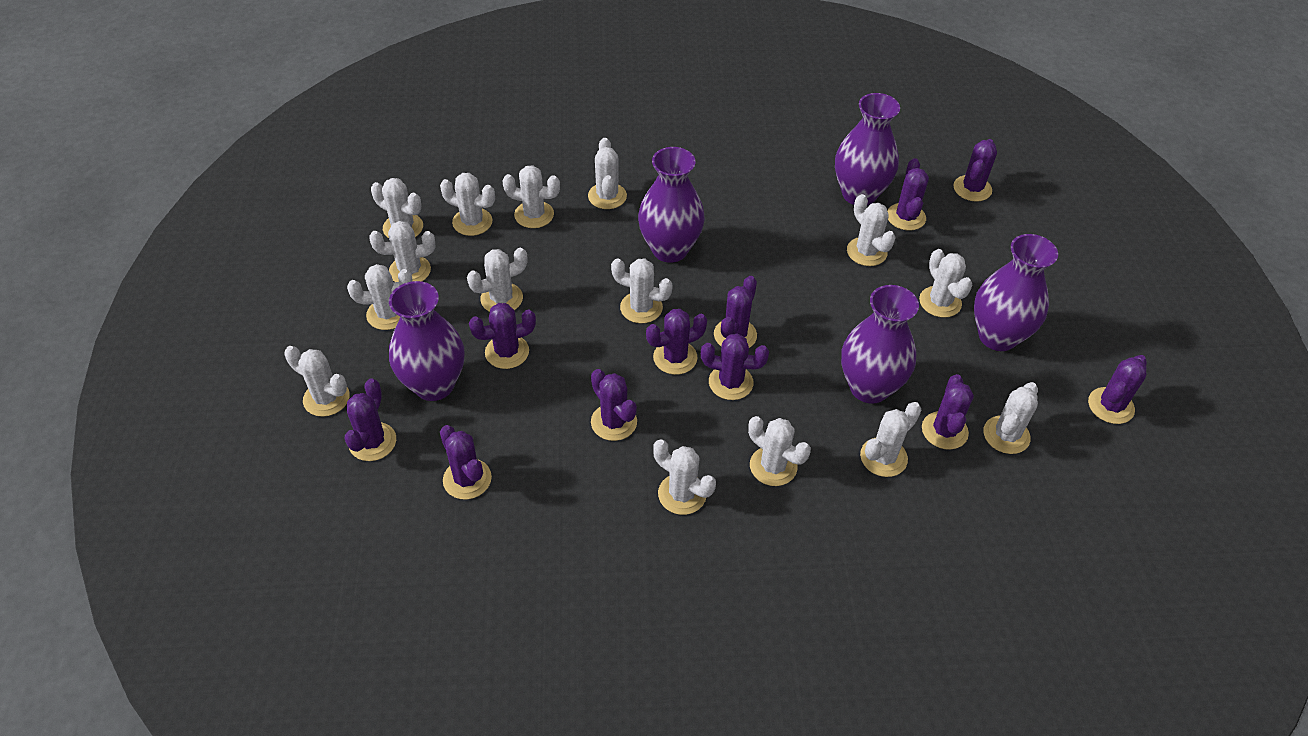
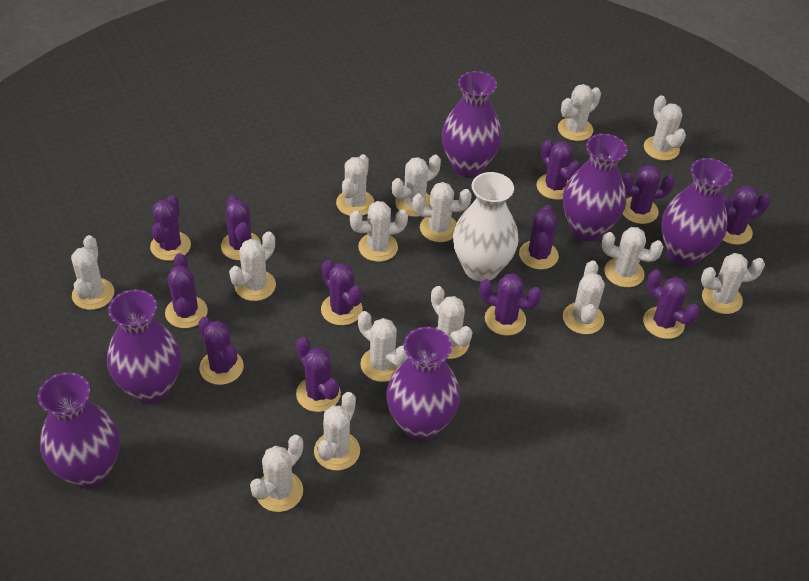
purple cactus: [344,378,396,461] [440,425,492,500] [469,303,536,369] [591,369,637,441] [646,309,707,375] [701,334,769,400] [714,276,757,348] [887,158,929,231] [922,374,974,450] [954,139,997,202] [1088,355,1147,424] = 11 -> [150,195,191,261] [165,253,208,328] [198,317,244,385] [221,195,261,261] [296,337,341,412] [321,260,363,326] [479,274,542,336] [519,205,559,270] [536,140,581,200] [622,165,675,224] [643,269,699,339] [722,185,770,245] = 12
purple vase: [389,281,464,401] [638,147,705,263] [835,93,900,206] [841,285,919,404] [974,234,1058,351] = 5 -> [38,372,120,488] [107,290,181,404] [386,327,460,440] [442,71,502,177] [563,134,627,241] [661,158,733,266] = 6
white vase: none = 0 -> [453,172,519,282] = 1

